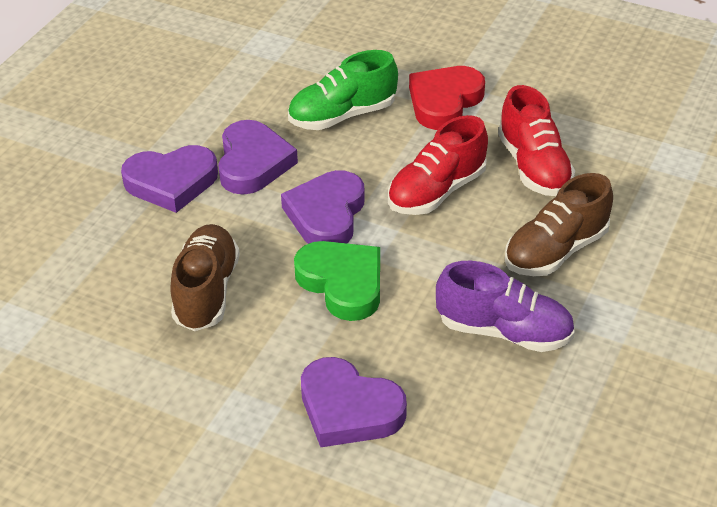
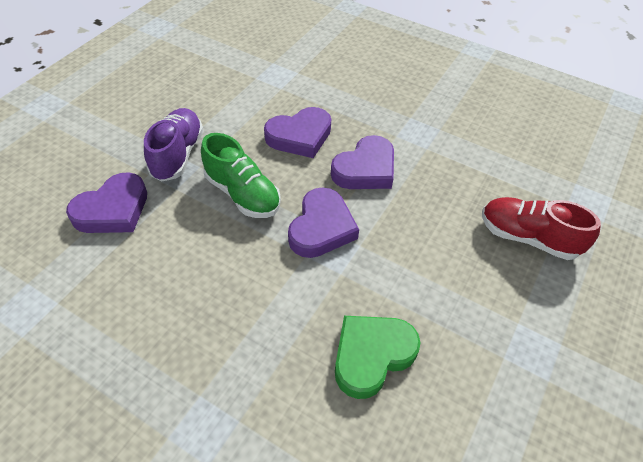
brown shoe: [170,224,240,331] [505,173,613,277] = 2 -> none = 0
red heart: [409,66,485,130] = 1 -> none = 0
red shoe: [388,115,488,215] [498,85,575,196] = 2 -> [482,197,601,260] = 1

